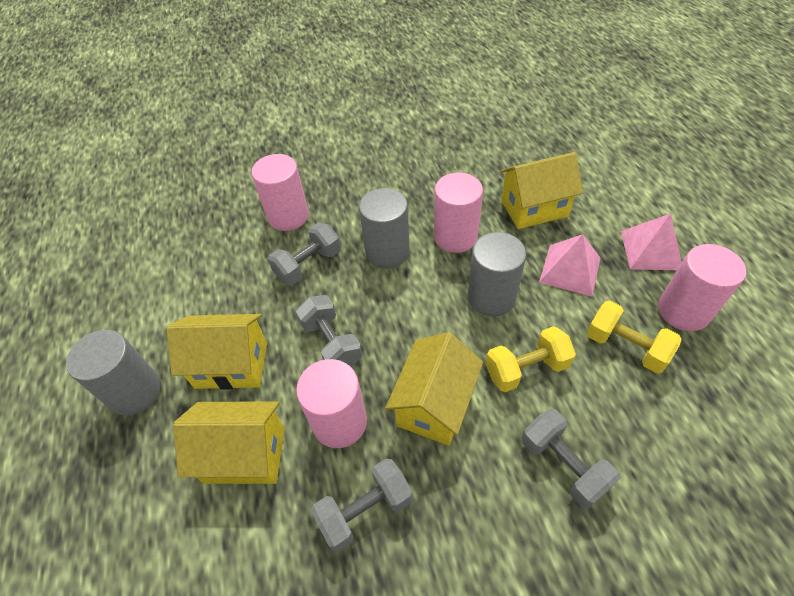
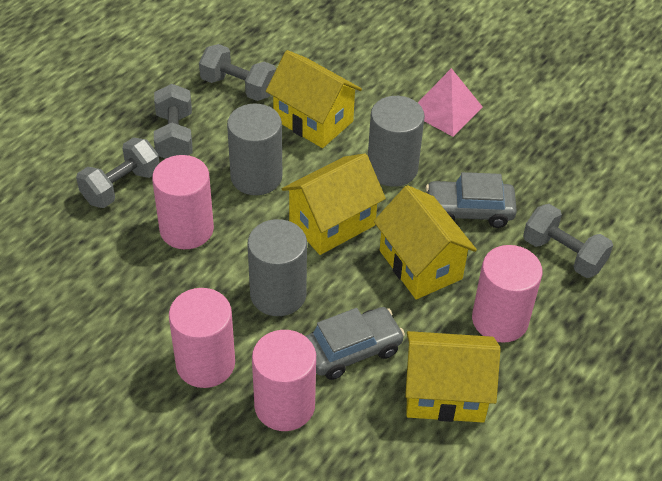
grey car: none = 0 -> [306,307,405,380] [426,172,517,228] = 2
pink pyramid: [539,234,600,296] [621,214,682,270] = 2 -> [418,68,483,137] = 1
yellow dumbbell: [486,326,576,392] [587,301,682,373] = 2 -> none = 0

